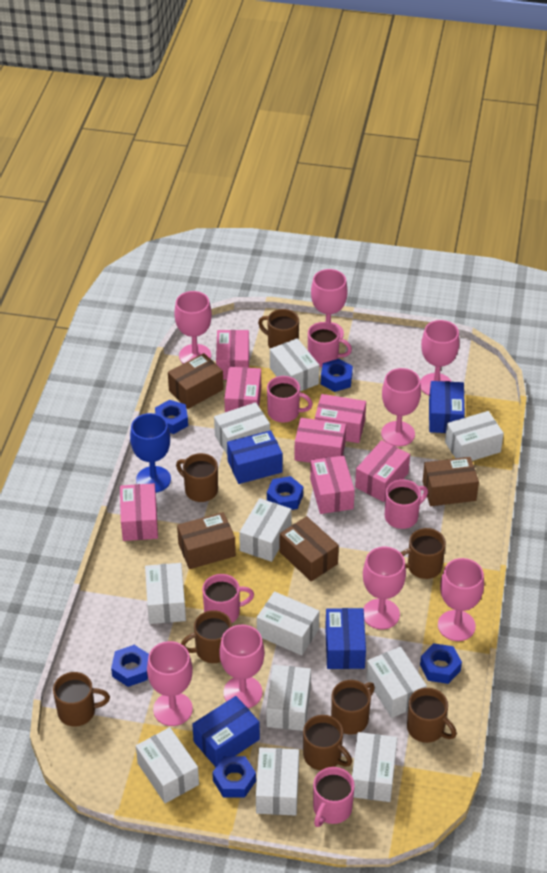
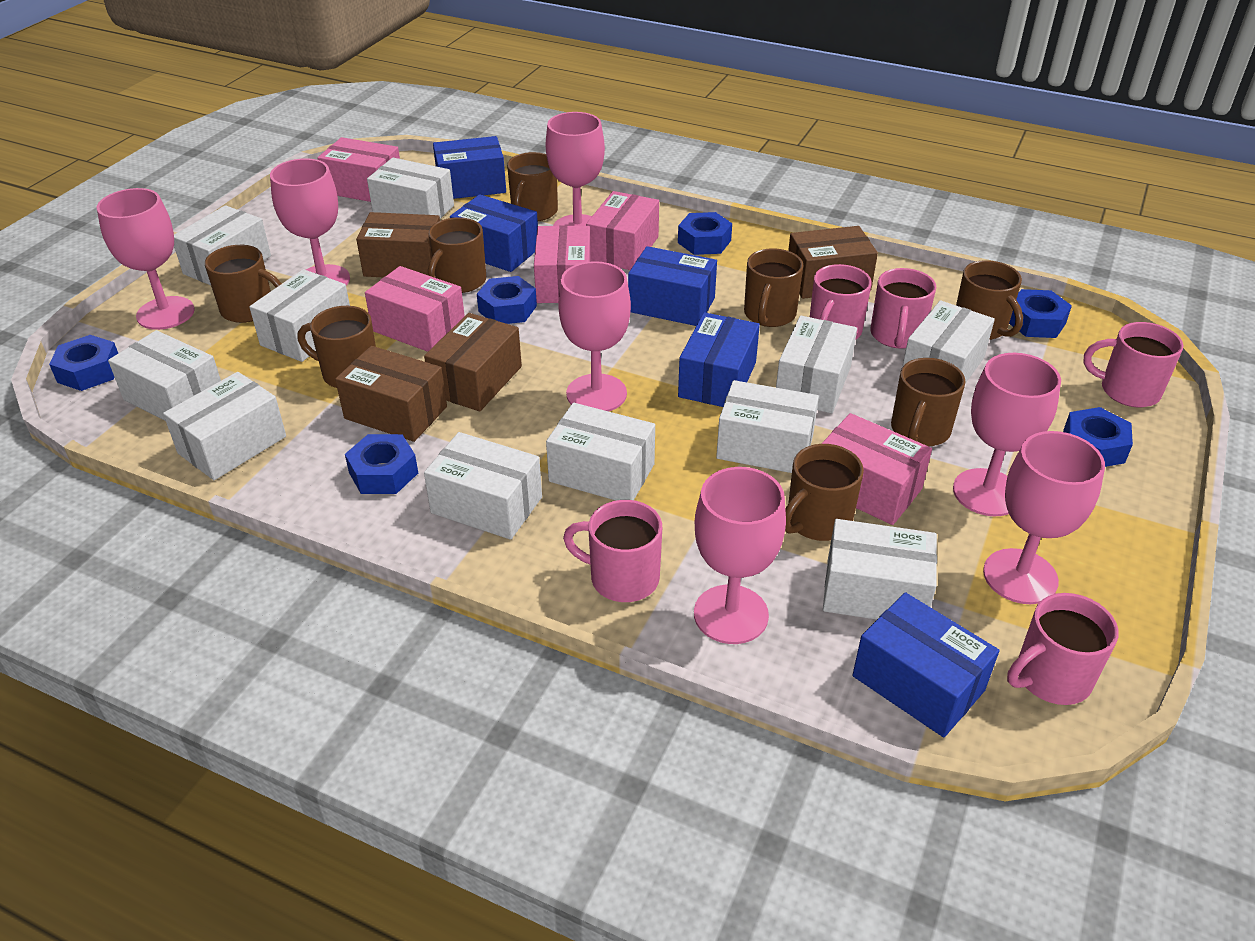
blue box: [192,696,260,767] [227,430,283,484] [325,608,366,669] [429,381,465,433] = 4 -> [433,136,506,199] [450,194,538,272] [628,246,717,326] [678,312,760,407] [852,592,1000,737] = 5
blue goblet: [130,413,171,493] = 1 -> none = 0
pink box: [120,483,158,541] [216,330,249,380] [224,367,261,412] [294,418,346,463] [310,456,355,514] [315,394,366,443] [355,440,410,502] = 7 -> [318,137,400,202] [365,266,465,352] [534,225,591,303] [586,191,659,270] [821,413,932,525] = 5
pink goblet: [147,641,193,726] [174,291,212,364] [219,625,265,708] [311,269,348,338] [363,547,406,629] [381,368,421,446] [420,320,460,395] [438,558,484,641] = 8 -> [97,188,195,330] [270,158,350,286] [546,112,605,226] [558,261,631,412] [694,467,786,644] [953,353,1061,516] [983,431,1105,604] = 7

